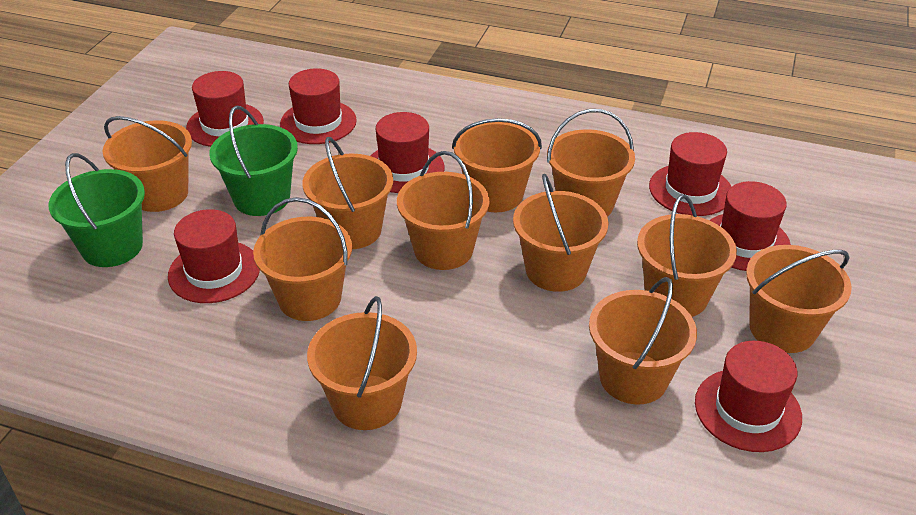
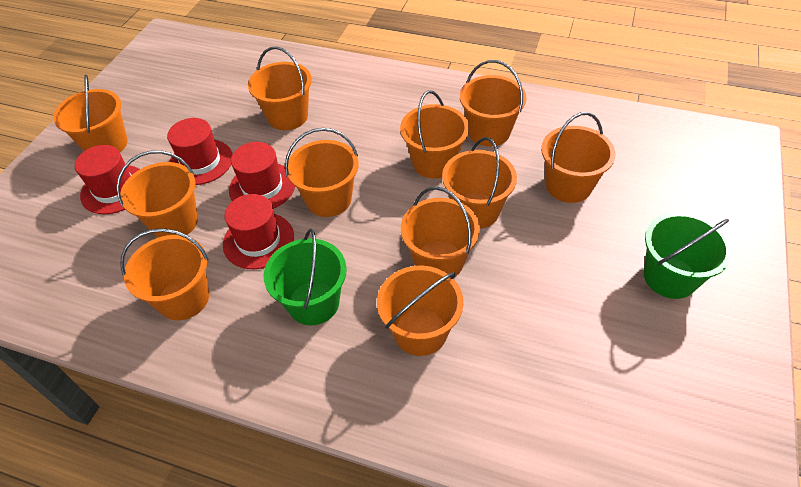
red hat: [168,209,260,303] [186,71,264,147] [280,68,357,144] [370,112,444,193] [649,132,731,216] [695,341,802,452] [709,181,791,271] = 7 -> [75,145,140,214] [167,118,232,185] [223,194,294,269] [229,142,295,209] = 4

